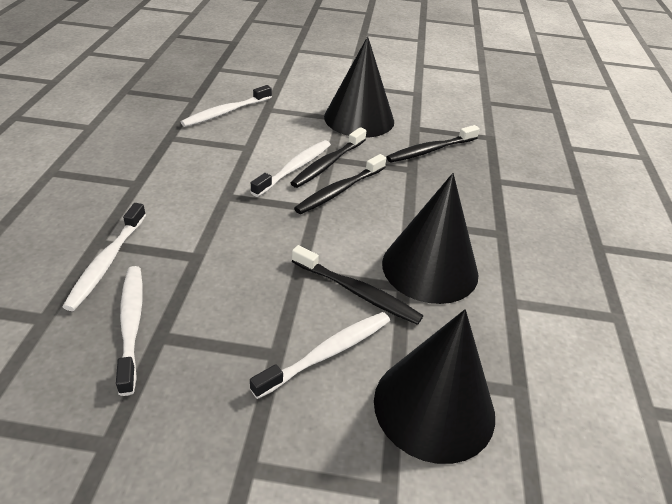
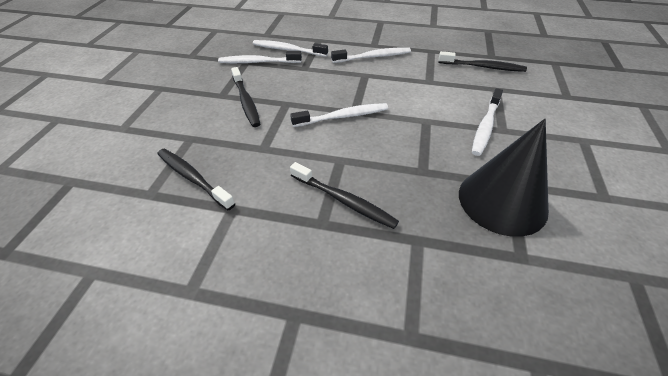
black cone: [324,36,394,138] [374,309,495,464] [382,173,479,304] = 3 -> [459,119,549,237] = 1

